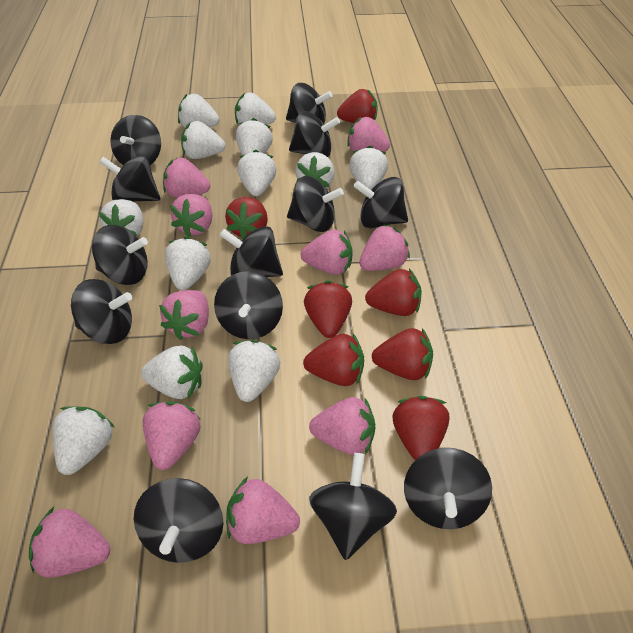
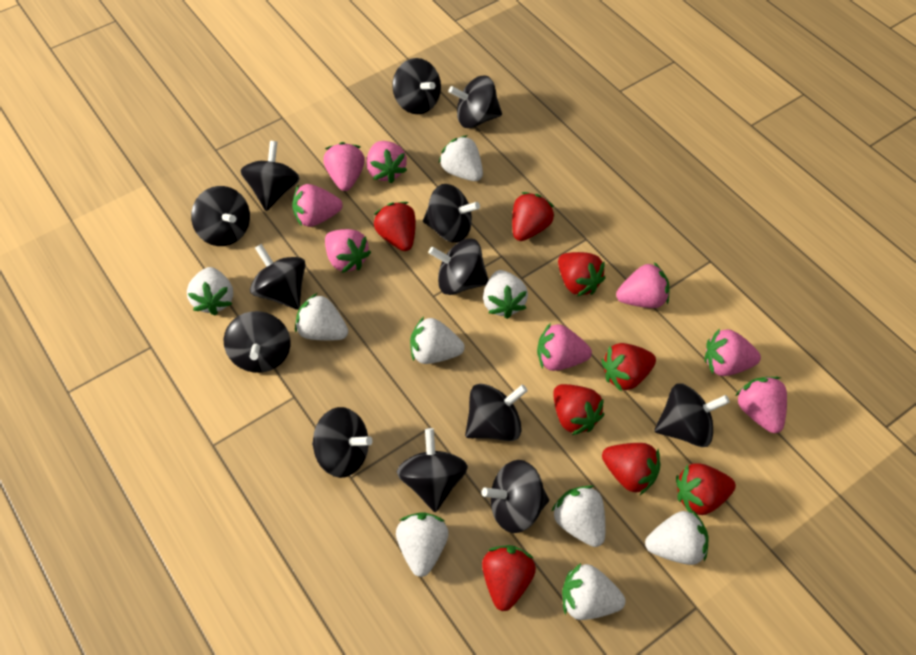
pink strawberry: [29,507,110,578] [143,401,201,470] [159,290,209,340] [163,158,210,198] [170,194,212,237] [226,476,300,544] [301,230,353,275] [309,397,375,455] [347,117,390,152] [359,224,410,271] = 10 -> [292,184,343,227] [323,142,365,191] [325,229,371,273] [366,141,407,183] [537,323,592,371] [616,262,669,308] [704,328,761,376] [735,377,787,433] = 8
red strawberry: [225,197,268,239] [303,334,364,386] [304,280,352,338] [337,89,378,123] [365,269,422,316] [372,328,433,380] [392,396,449,460] = 7 -> [374,202,416,251] [482,545,536,611] [512,192,554,241] [553,384,604,435] [558,252,606,296] [602,343,656,392] [602,443,661,495] [676,463,736,515] = 8
white strawberry: [53,406,115,475] [99,199,143,237] [141,345,203,399] [165,236,211,290] [178,94,219,128] [181,121,225,159] [228,340,280,402] [235,92,276,125] [236,118,273,155] [237,150,276,196] [295,152,334,188] [349,146,388,190] = 12 -> [187,267,233,316] [295,293,348,341] [396,512,449,577] [410,317,465,364] [438,135,483,181] [483,270,528,319] [551,485,605,547] [562,563,625,620] [645,511,708,565] = 9

